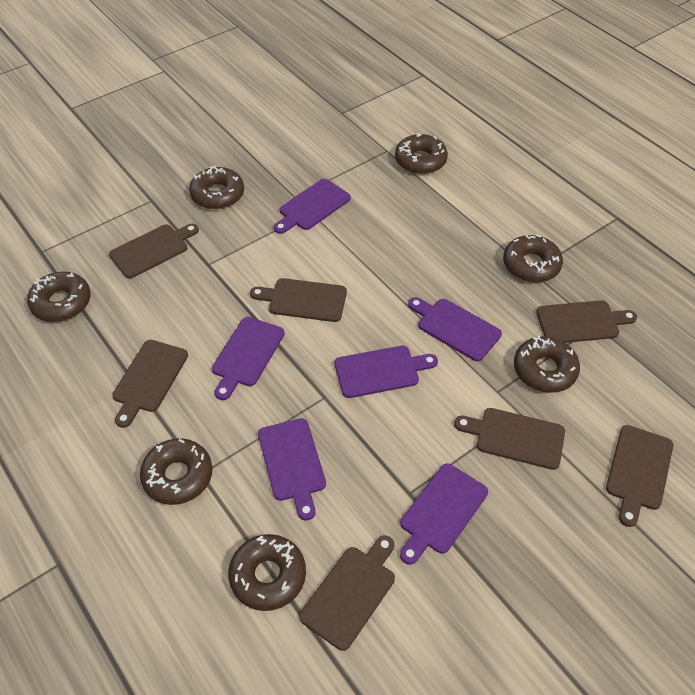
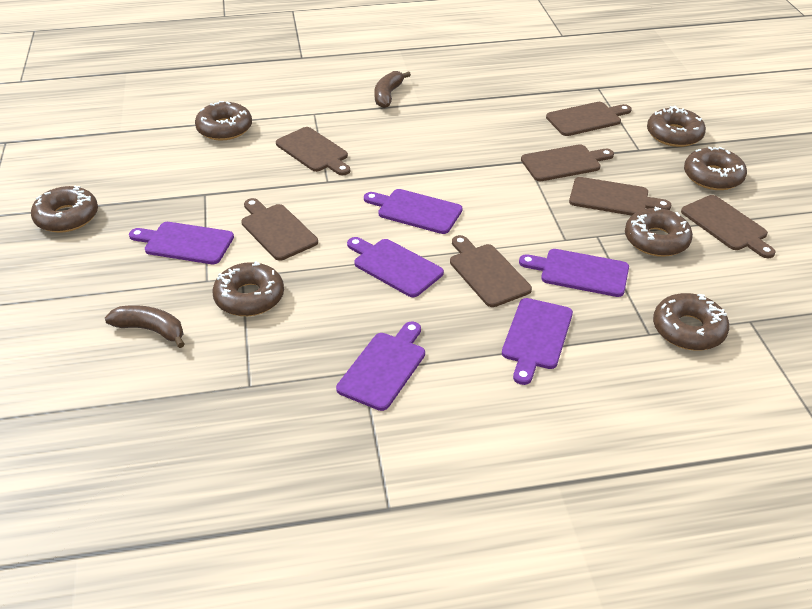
brown banana: none = 0 -> [105,305,185,348] [374,71,411,108] = 2

